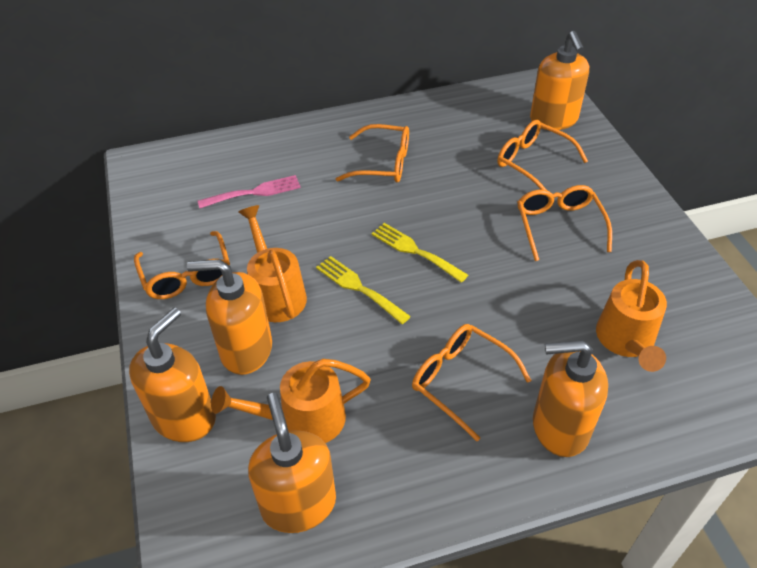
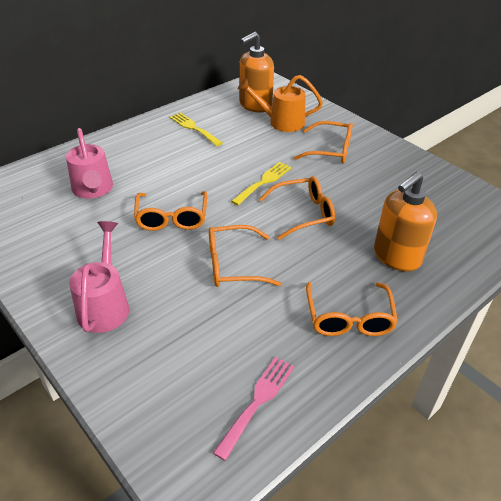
orange soap dispenser: [129,308,216,442] [187,259,272,375] [248,393,336,533] [530,31,589,130] [533,340,608,457] = 5 -> [239,32,274,113] [374,172,437,272] = 2
orange watering can: [211,359,371,443] [238,205,307,322] [596,260,667,372] = 3 -> [238,75,323,132] = 1
pink watering can: none = 0 -> [66,128,113,199] [69,221,129,333] = 2

